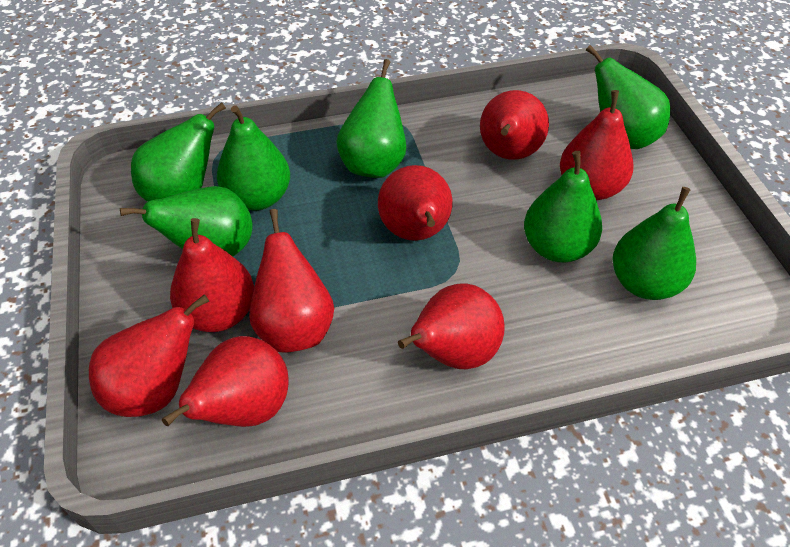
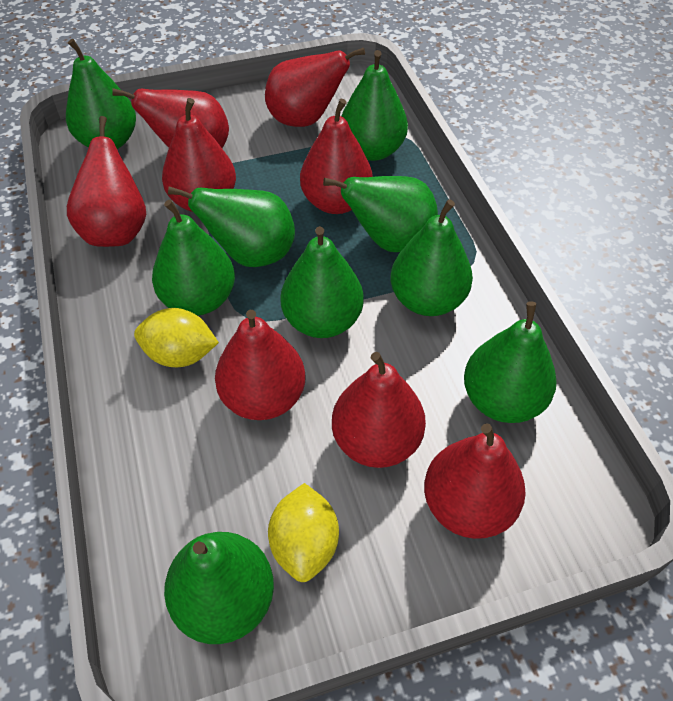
green pear: [120,186,253,256] [131,102,226,202] [217,105,290,210] [336,59,406,178] [524,151,602,262] [586,45,670,149] [613,187,696,300] = 7 -> [66,39,136,149] [152,199,235,316] [164,532,274,644] [168,186,295,267] [280,226,364,338] [323,176,438,252] [341,50,408,161] [390,199,473,316] [464,301,557,423] = 9
yellow lemon: none = 0 -> [134,308,219,367] [268,483,339,582] = 2

